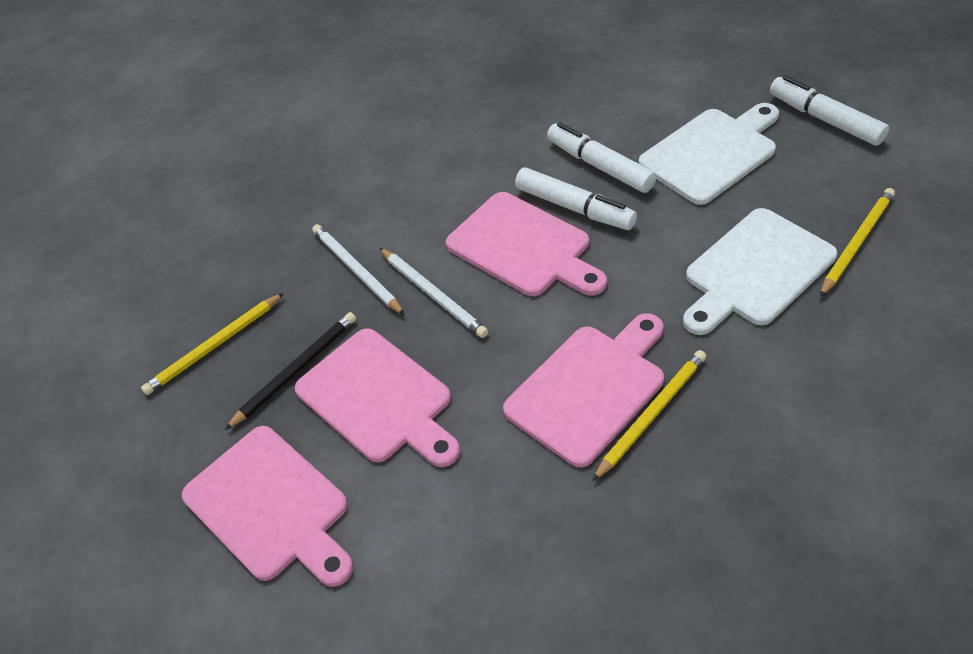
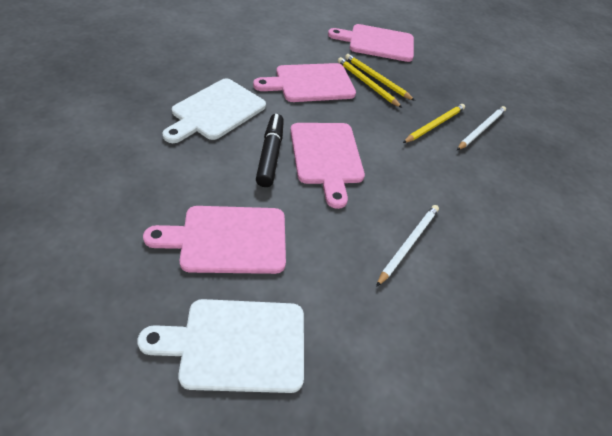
black marker: none = 0 -> [256,114,284,187] = 1
black pencil: [225,312,356,430] = 1 -> none = 0
white marker: [515,167,637,230] [547,122,656,193] [770,76,889,146] = 3 -> none = 0

